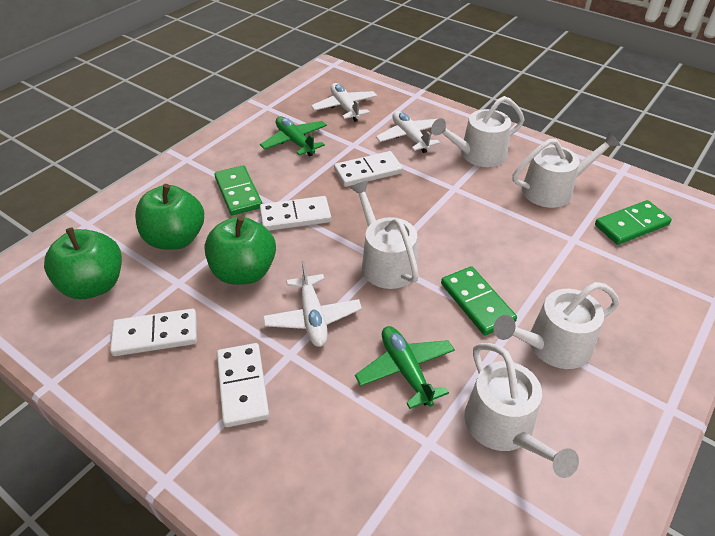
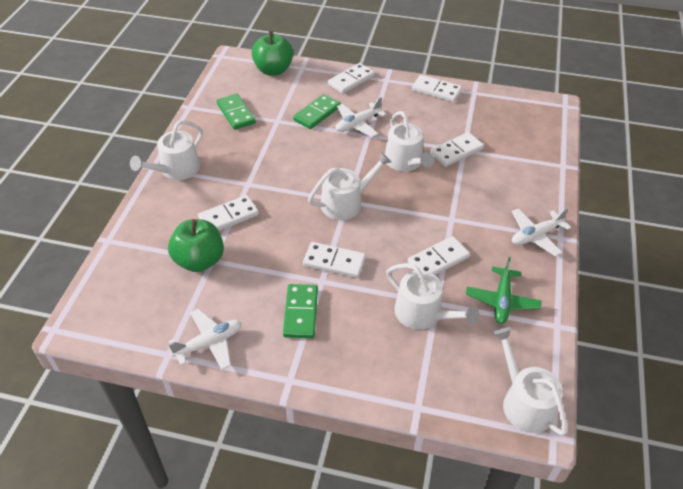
green apple: [44,227,122,299] [135,184,204,250] [204,216,276,285] = 3 -> [168,219,224,272] [251,31,293,76] = 2
green plane: [260,116,327,157] [355,326,455,409] = 2 -> [466,257,542,324] = 1
white domino: [110,309,197,356] [217,343,269,427] [260,196,331,231] [334,151,403,187] = 4 -> [198,195,259,231] [303,242,366,278] [328,63,375,94] [408,236,470,275] [412,75,462,102] [430,132,484,167] = 6

